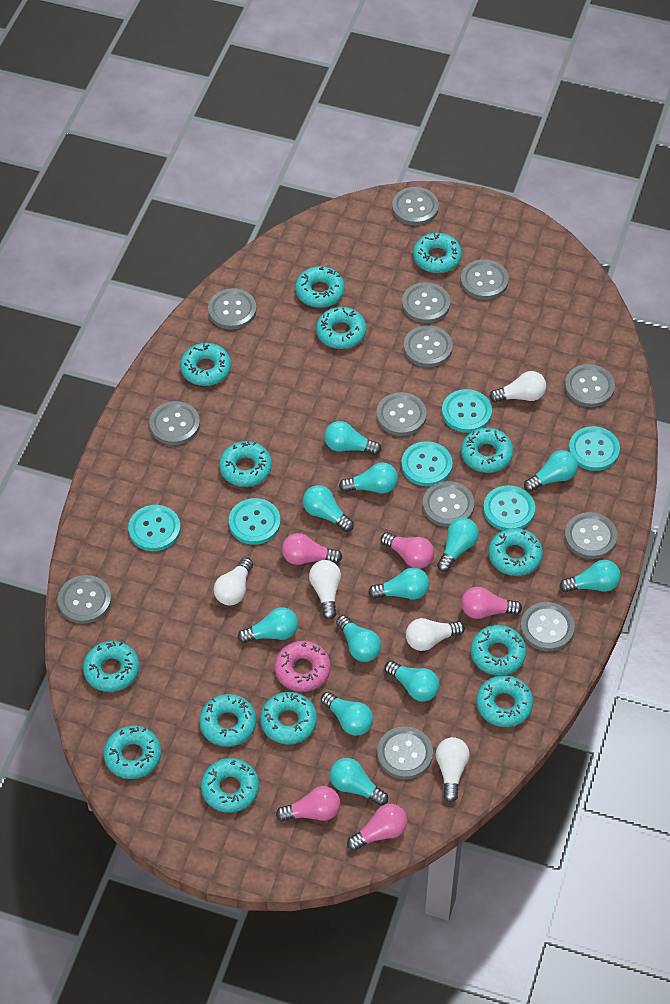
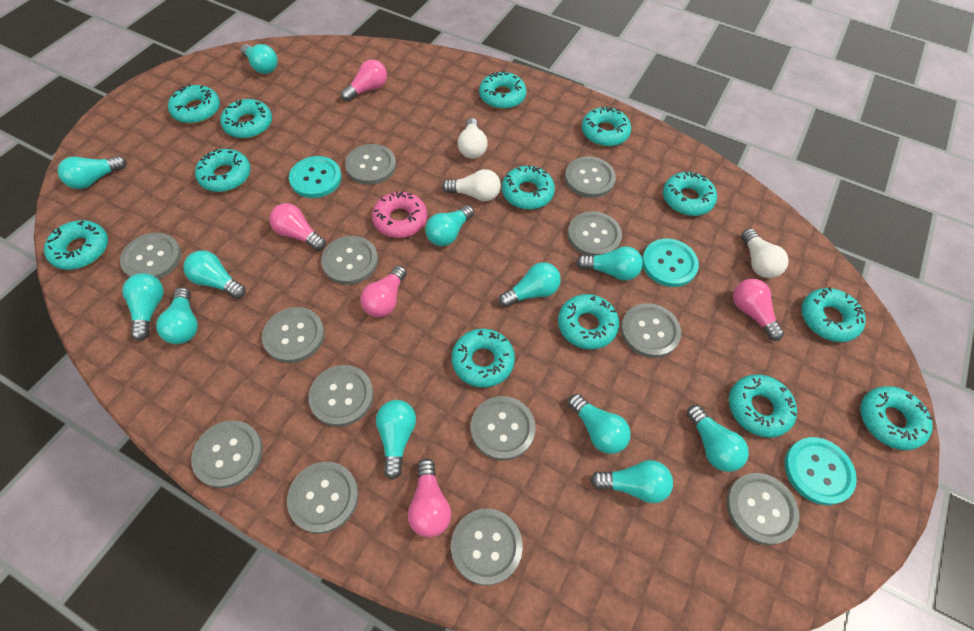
turquoise button: [128,505,181,551] [229,498,281,545] [401,441,453,486] [442,389,492,433] [483,485,535,531] [569,426,620,471] = 6 -> [289,156,342,198] [642,239,699,287] [785,437,857,505] = 3
turquoise donut: [83,641,139,692] [104,726,161,779] [180,343,231,386] [199,694,256,747] [201,758,259,813] [219,441,272,487] [260,692,317,744] [295,266,345,308] [316,307,366,349] [413,233,462,273] [461,427,513,473] [471,625,527,676] [476,675,533,727] [489,528,543,576] = 14 -> [44,220,108,270] [168,84,220,124] [195,149,251,192] [220,99,272,139] [452,329,515,388] [479,71,526,109] [502,165,555,210] [558,294,619,350] [582,107,631,146] [663,172,717,216] [729,375,797,438] [802,287,866,342] [860,386,933,450] = 13
white light bulb: [214,558,253,606] [309,560,341,620] [406,618,465,651] [436,737,470,803] [489,371,546,403] = 5 -> [442,169,501,201] [458,118,488,159] [741,229,789,278] = 3

